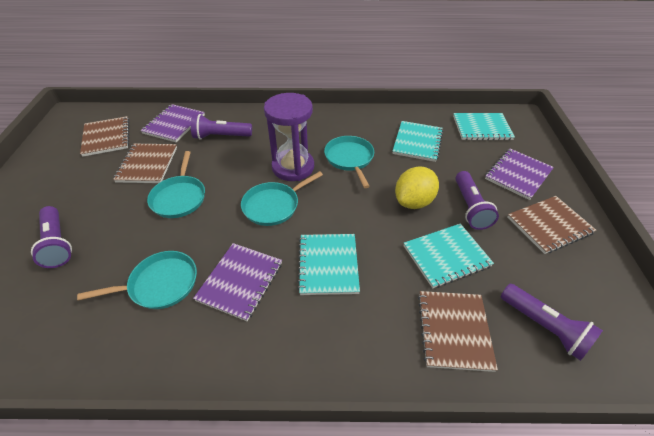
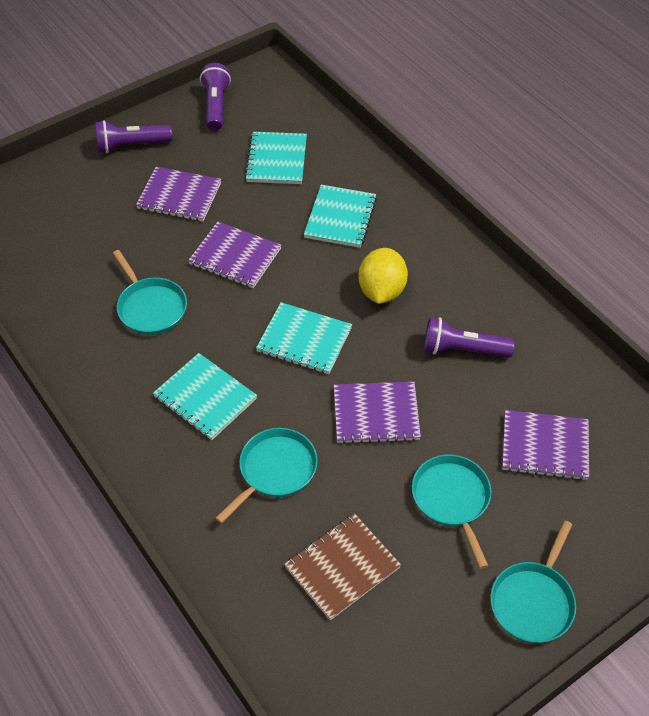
brown notebook: [80,116,129,157] [113,144,177,183] [418,291,498,372] [507,196,596,254] = 4 -> [284,513,401,620] = 1
purple flashlight: [31,206,72,268] [191,114,252,140] [455,171,499,230] [501,284,603,361] = 4 -> [95,120,172,153] [200,63,231,131] [424,317,515,358] = 3
purple hourglass: [264,93,314,181] = 1 -> none = 0
purple notebook: [141,104,205,142] [193,243,282,321] [485,149,554,200] = 3 -> [136,167,221,221] [188,222,281,288] [334,382,421,444] [502,410,589,481] = 4

